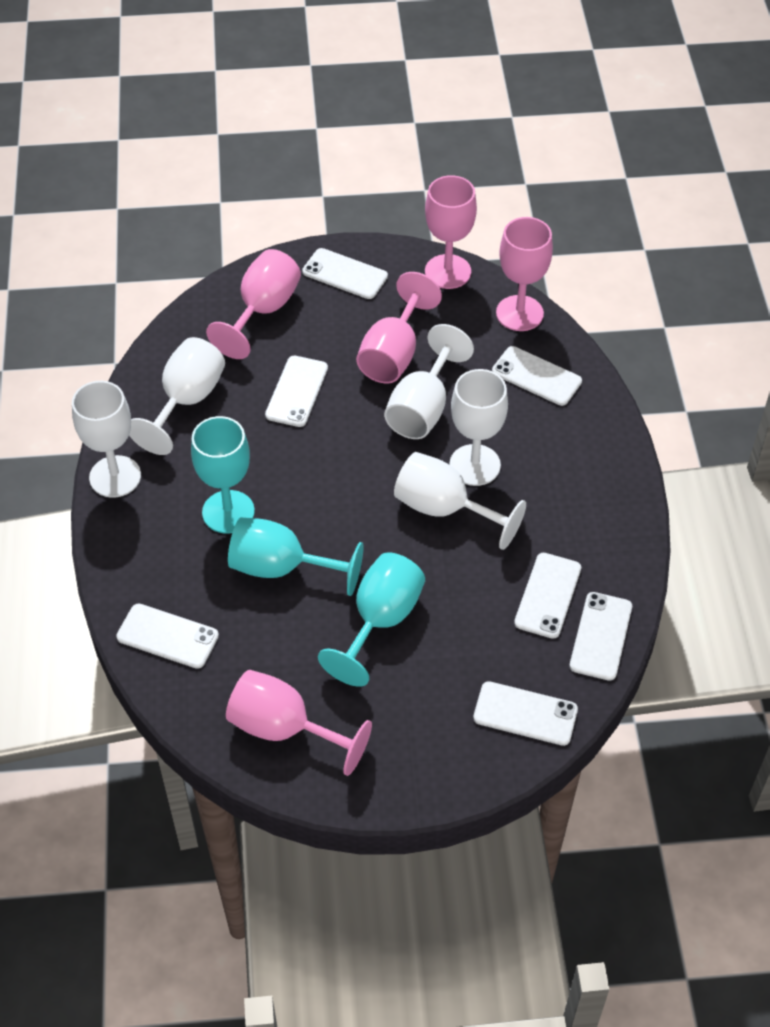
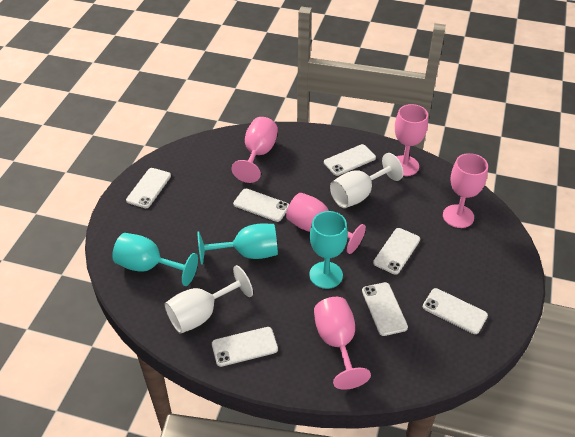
white goblet: [72,381,141,498] [129,337,225,455] [384,324,474,439] [394,452,526,550] [449,369,508,486] = 5 -> [165,265,253,334] [330,153,403,208] = 2

